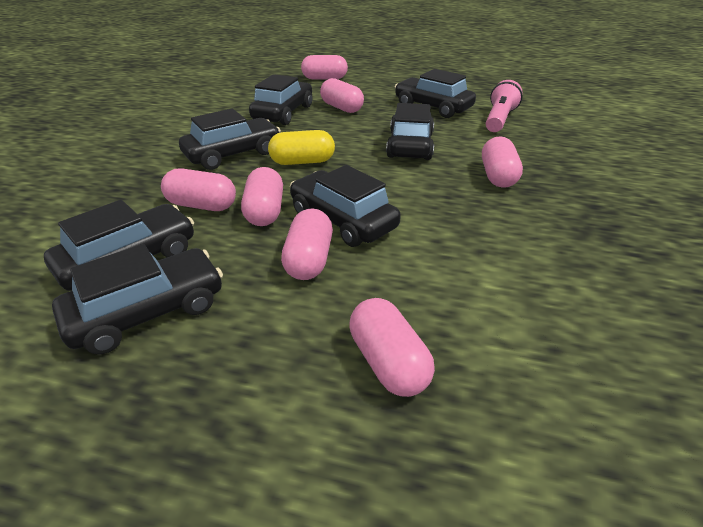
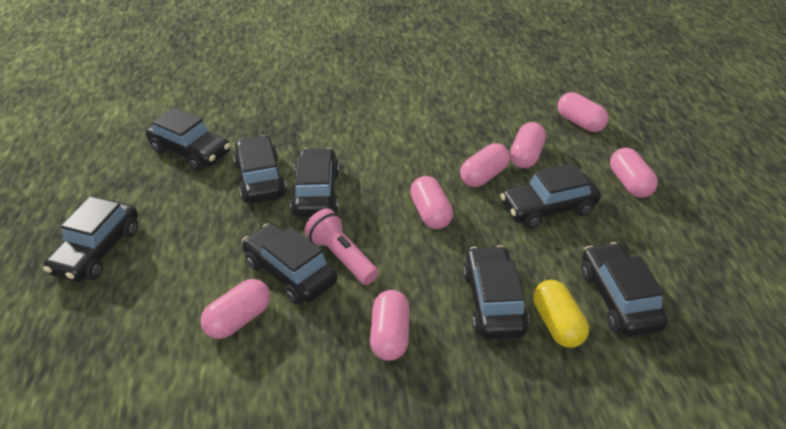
black car: [44,200,194,291] [52,244,223,354] [179,108,281,170] [249,74,312,125] [290,165,401,247] [386,103,434,160] [395,69,476,118] = 7 -> [43,196,138,282] [146,107,230,171] [233,135,287,204] [242,223,337,305] [290,148,339,217] [463,245,529,340] [500,163,601,229] [581,242,668,337] = 8

